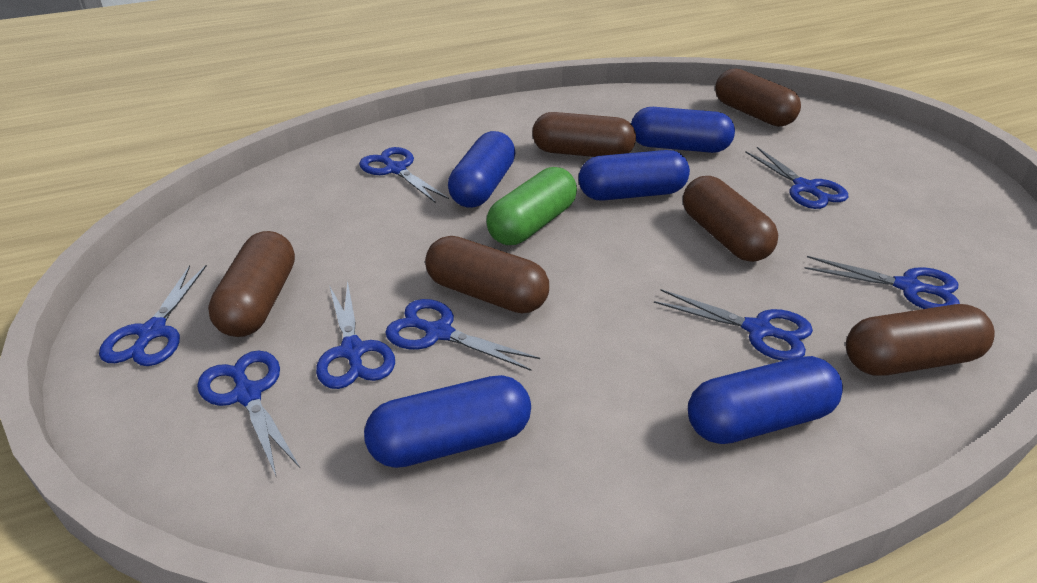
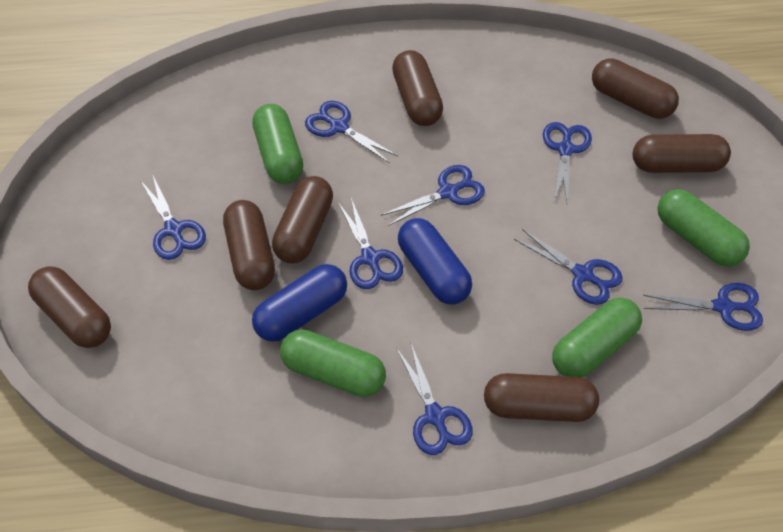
blue capsule: [364,375,531,468] [448,131,515,208] [578,150,690,201] [631,107,735,153] [688,356,843,444] = 5 -> [252,264,347,342] [398,218,472,304] = 2
brown capsule: [208,231,295,337] [425,236,549,314] [532,112,636,157] [683,176,778,262] [715,69,801,127] [846,304,995,375] = 6 -> [28,266,111,348] [223,200,275,290] [272,176,333,263] [392,50,443,126] [484,373,599,422] [592,58,679,119] [633,134,731,173] = 7
green capsule: [486,167,577,245] = 1 -> [252,104,303,184] [280,329,386,397] [552,298,642,378] [657,189,750,266] = 4

